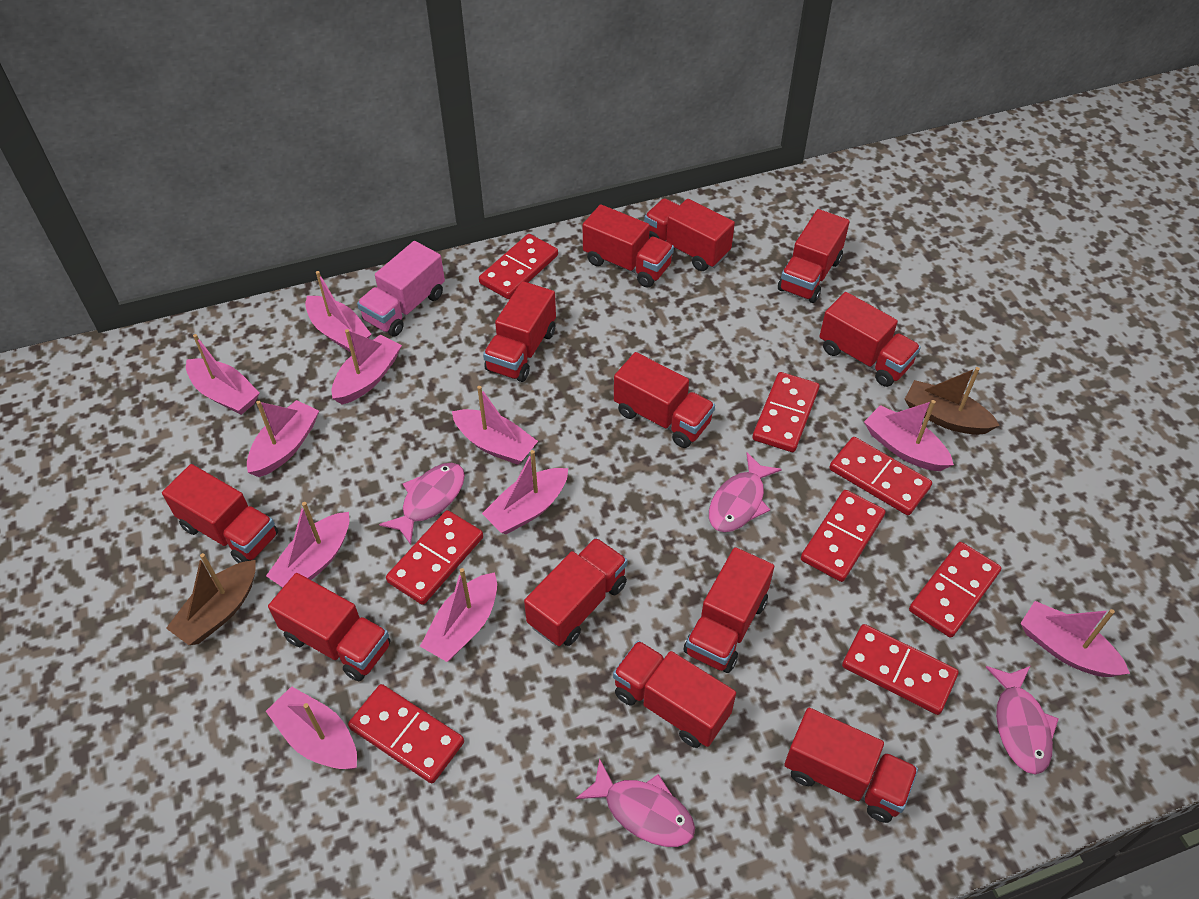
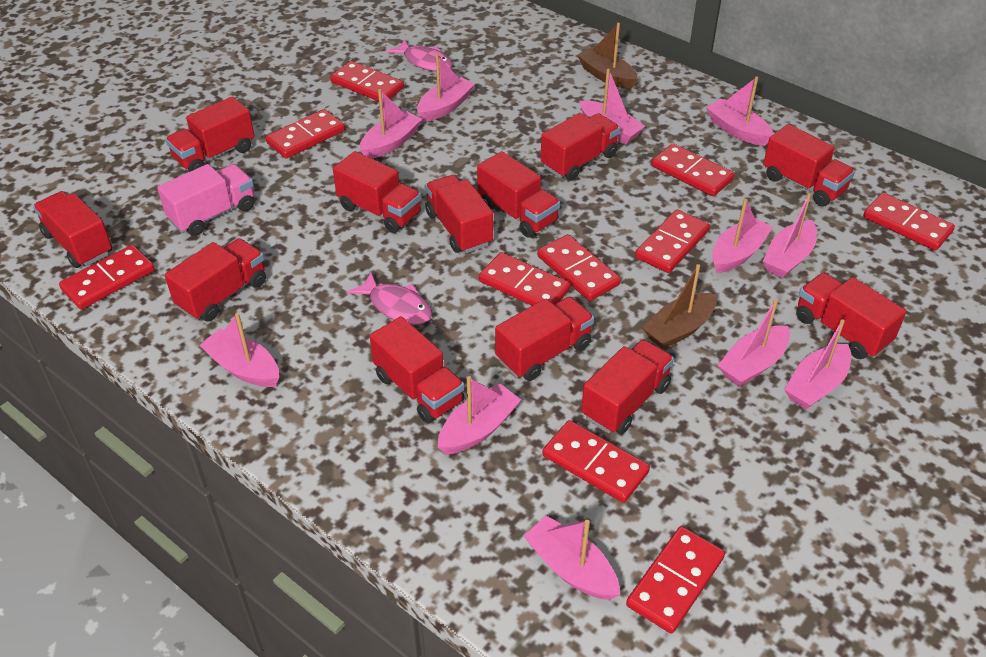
pink fish: [379,463,465,545] [576,758,695,847] [709,453,782,532] [986,666,1059,774] = 4 -> [347,272,432,325] [386,39,453,71] = 2
red domino: [348,684,464,783] [386,510,483,605] [479,234,558,299] [752,372,819,452] [801,490,886,582] [829,437,932,515] [842,624,958,715] [909,542,1001,638] = 8 -> [59,245,155,309] [266,109,345,158] [330,61,404,101] [479,252,570,306] [537,234,621,301] [542,420,650,503] [626,526,725,633] [635,209,710,273] [652,144,735,196] [863,193,955,251] = 10

